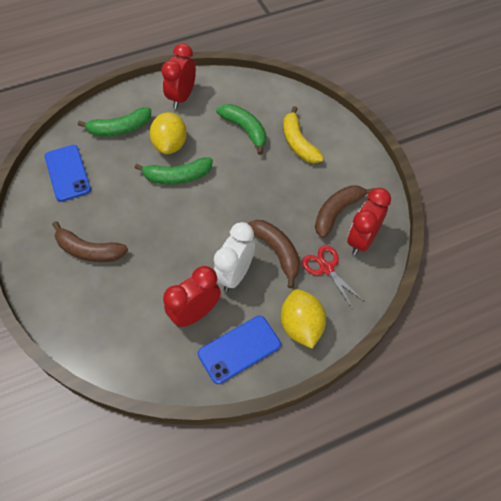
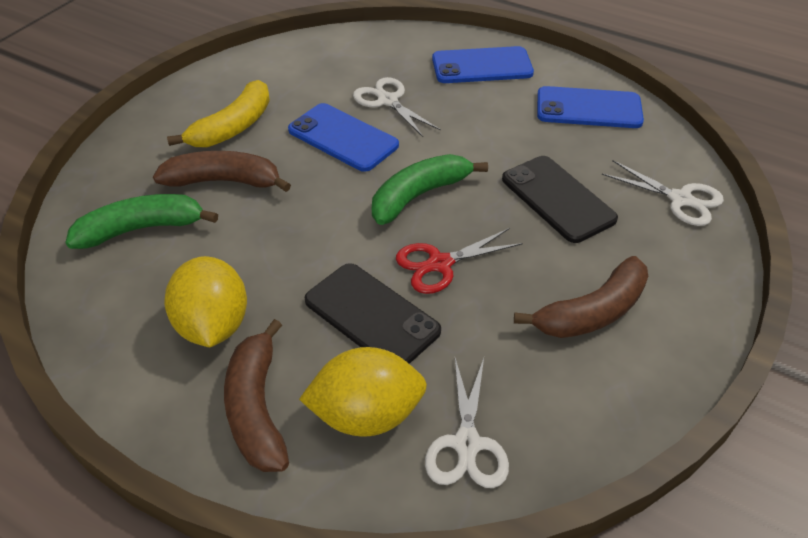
black phone: none = 0 -> [304,263,441,364] [502,156,618,243] = 2
blue phone: [45,145,91,202] [198,316,281,384] = 2 -> [288,103,399,172] [432,46,534,83] [537,86,644,128] = 3
green banana: [78,107,151,137] [135,157,213,184] [216,104,266,155] = 3 -> [65,194,218,249] [372,154,488,225] = 2
red clock: [161,43,196,109] [163,266,221,327] [347,188,391,255] = 3 -> none = 0
white clock: [214,222,255,292] = 1 -> none = 0
white scissors: none = 0 -> [353,77,441,137] [425,358,509,488] [602,160,724,226] = 3

